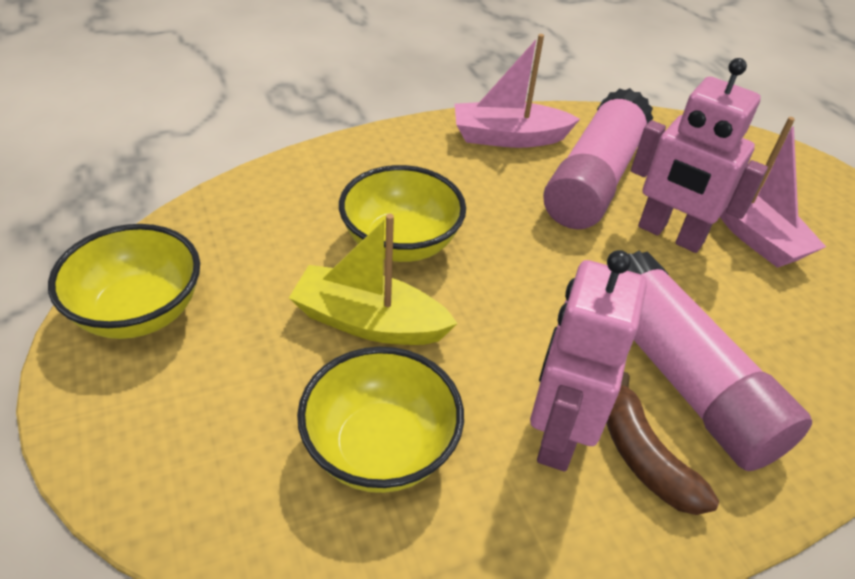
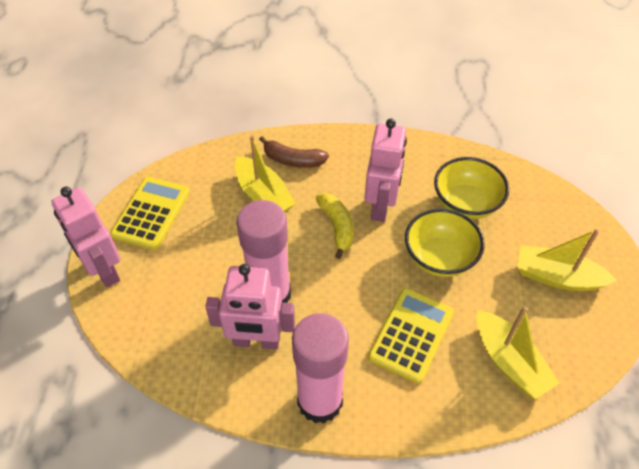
pink boat: [455,34,580,148] [720,117,826,268] = 2 -> none = 0
pink robot: [530,250,647,472] [631,58,768,253] = 2 -> [51,186,121,287] [205,264,295,350] [364,119,407,222] = 3
yellow banana: none = 0 -> [316,193,354,259] = 1
yellow boat: [289,214,458,345] = 1 -> [235,135,296,213] [477,306,559,399] [517,229,617,291] = 3
yellow bowl: [48,224,200,339] [297,347,464,493] [339,165,466,262] = 3 -> [405,209,485,277] [434,157,509,219] = 2
yellow calculator: none = 0 -> [110,177,189,250] [368,288,454,383] = 2

